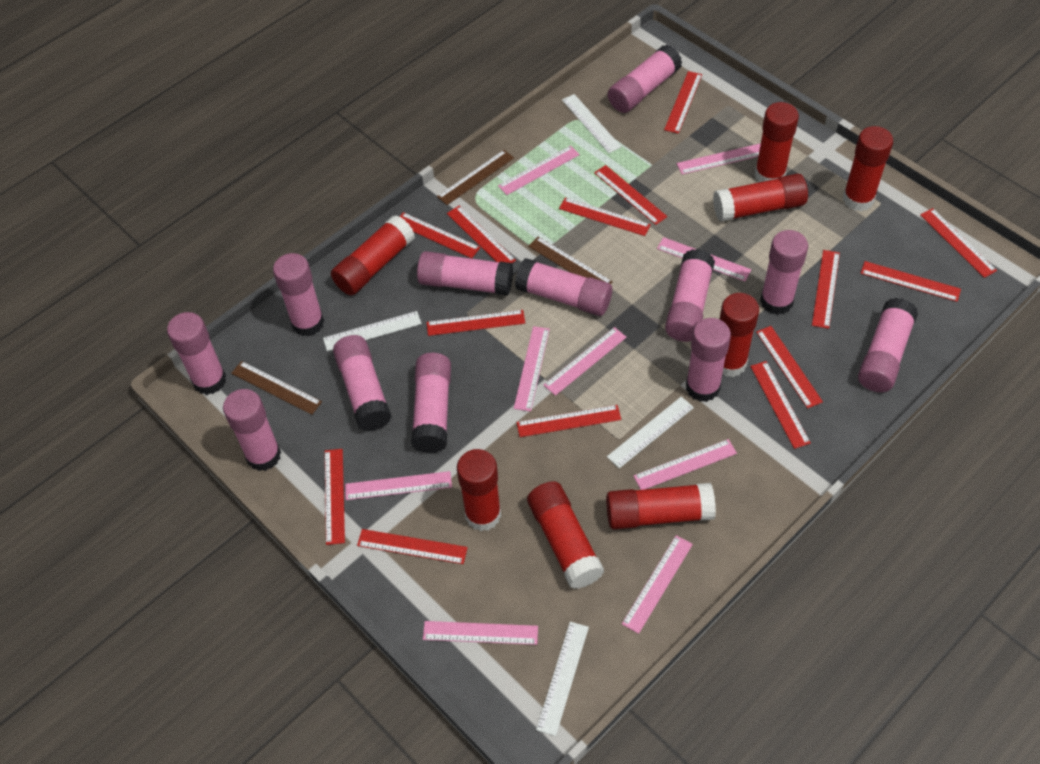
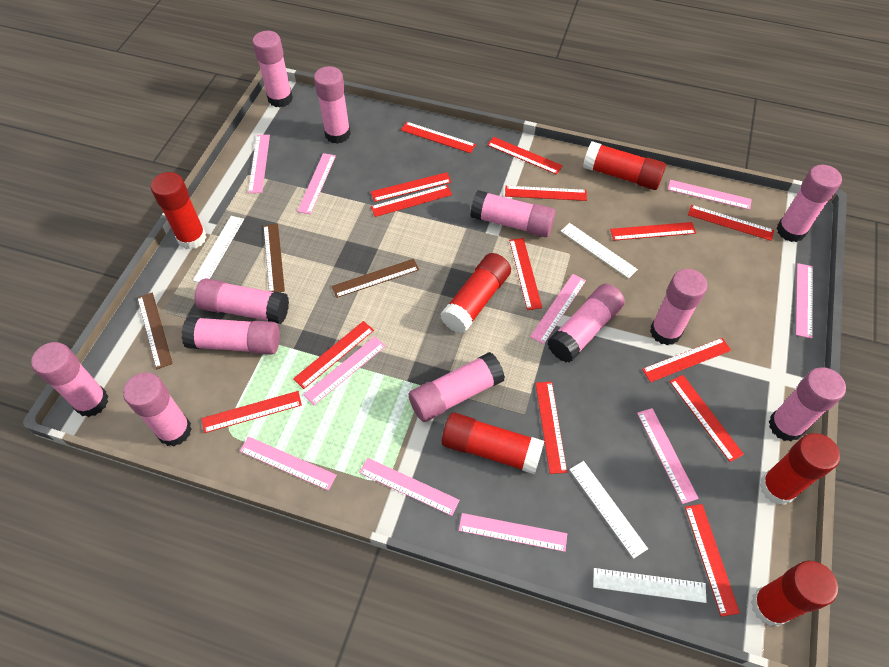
pink ruler: [345,471,452,500] [423,621,538,645] [498,145,580,195] [514,326,550,412] [544,327,627,396] [622,535,693,634] [634,439,737,490] [657,237,751,282] [677,143,761,175] = 9 -> [240,437,337,491] [248,135,270,193] [297,153,336,214] [303,337,386,405] [359,458,460,516] [459,513,567,552] [530,274,586,344] [637,408,699,504] [668,180,752,210] [796,263,813,339] = 10
red glue stick: [331,215,415,295] [457,449,501,531] [527,481,604,589] [606,483,716,529] [713,174,808,221] [720,293,759,377] [755,102,799,183] [843,126,893,211] = 8 -> [151,172,207,250] [440,253,511,334] [442,413,544,474] [583,141,666,190] [751,560,838,626] [760,433,840,505] = 6

